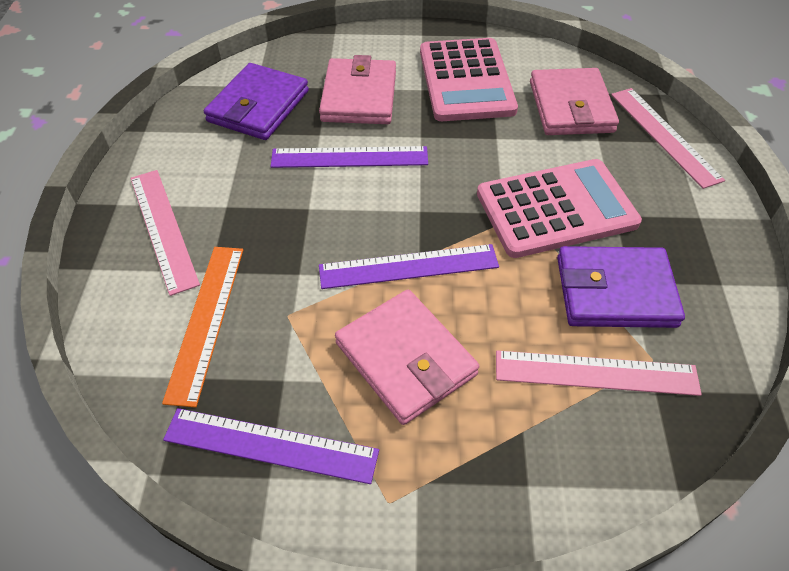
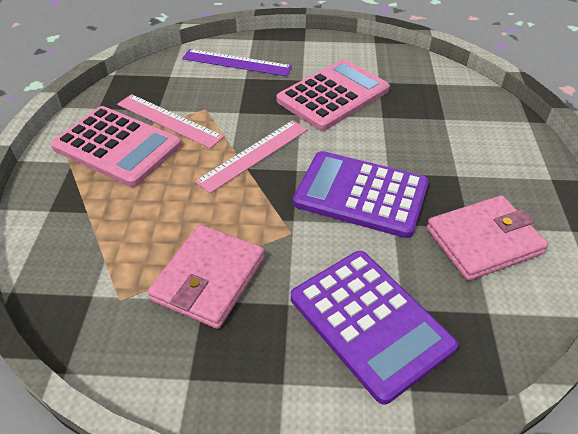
orange ruler: [162,247,243,408] = 1 -> none = 0
pink ruler: [130,170,200,296] [496,350,702,396] [611,88,725,189] = 3 -> [117,94,224,149] [195,120,308,194] = 2
pink wallet: [319,55,396,124] [335,290,479,425] [530,68,619,135] = 3 -> [147,225,265,329] [426,195,548,281] = 2
purple calculator: none = 0 -> [291,251,458,405] [293,151,429,238] = 2
purple ruler: [163,408,379,484] [271,146,428,168] [319,244,499,289] = 3 -> [182,49,292,76] = 1
purple wallet: [204,63,309,140] [557,246,685,328] = 2 -> none = 0

